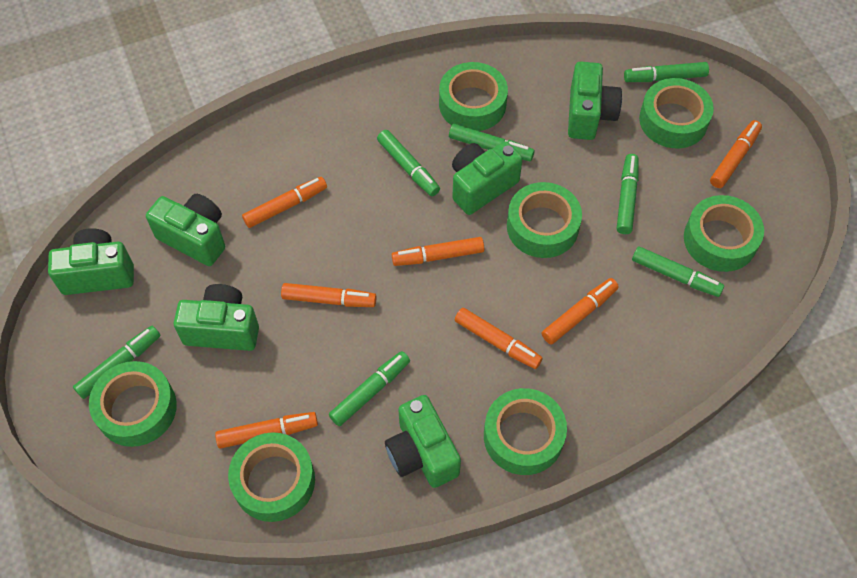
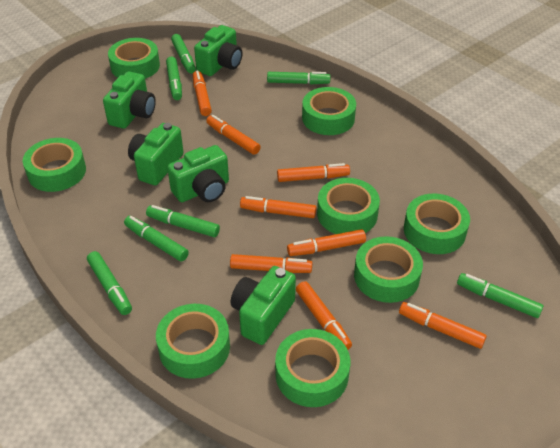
green camera: [48,228,134,295] [146,194,225,266] [174,284,259,351] [385,395,461,488] [452,141,523,215] [568,61,622,140] = 6 -> [103,71,156,129] [128,123,183,185] [167,145,229,202] [194,25,242,76] [231,266,296,345] = 5
green tape: [89,361,177,447] [228,432,315,522] [439,62,508,131] [484,388,567,475] [507,182,582,258] [639,78,714,148] [684,195,764,272] = 7 -> [23,138,86,192] [108,38,160,79] [156,304,230,379] [275,329,350,407] [302,87,356,135] [317,178,380,234] [354,236,423,303] [404,194,470,254] = 8
orange marker: [215,412,318,449] [242,177,327,228] [281,283,376,307] [392,237,484,266] [455,308,543,369] [542,278,619,344] [710,120,762,188] = 7 -> [193,70,212,116] [206,115,261,155] [230,254,312,273] [240,196,316,218] [277,163,350,182] [287,229,366,256] [296,281,352,350] [399,302,487,349] = 8

